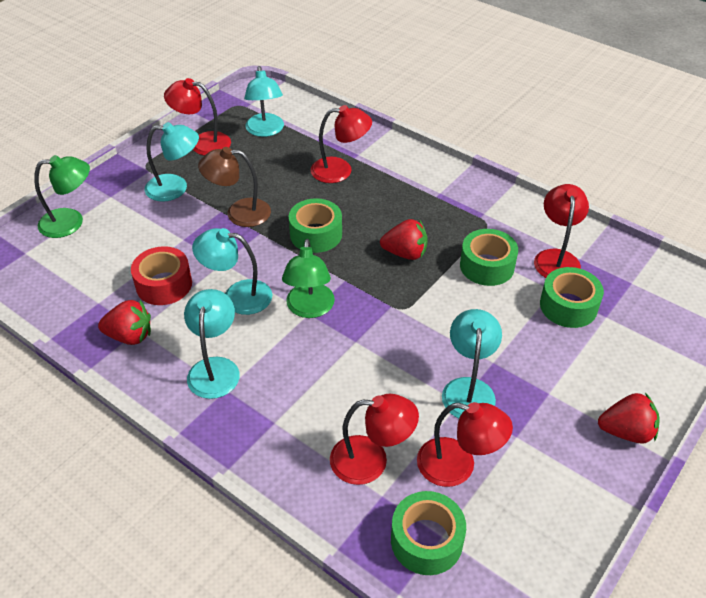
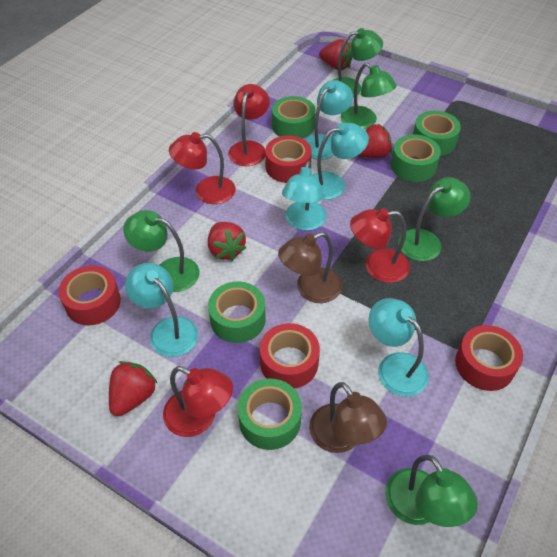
brown lamp: [198,147,271,227] = 1 -> [278,232,342,303] [309,382,387,453] = 2
green lamp: [34,155,90,238] [282,239,335,318] = 2 -> [123,210,199,292] [334,28,383,97] [341,63,397,129] [385,455,478,527] [398,177,470,261] = 5
green tape: [289,198,342,253] [391,491,466,575] [460,229,518,286] [540,267,604,328] = 4 -> [208,281,266,343] [238,379,302,450] [272,96,315,139] [391,134,441,182] [413,111,461,156] = 5
red lamp: [164,78,231,156] [311,105,372,183] [330,394,419,485] [417,402,513,487] [534,184,589,278] = 5 -> [163,366,233,437] [169,132,236,204] [228,84,270,166] [350,208,410,283] = 4
red strawberry: [98,300,151,345] [380,219,428,260] [598,393,660,444] = 3 -> [109,361,158,416] [208,222,246,261] [319,39,352,70] [357,124,392,158] = 4
red tape: [131,246,192,305] = 1 -> [59,266,121,325] [260,323,320,389] [265,135,312,183] [455,325,523,391] = 4

